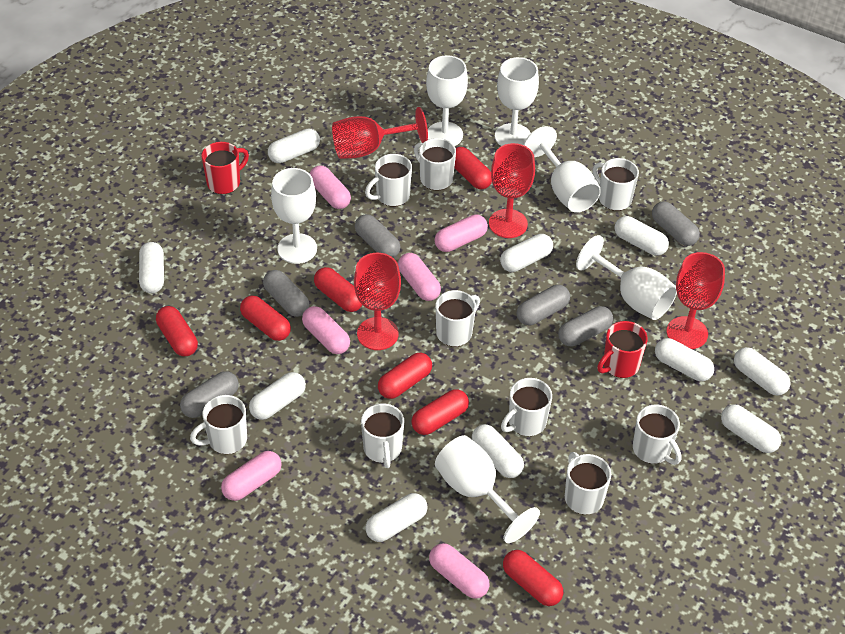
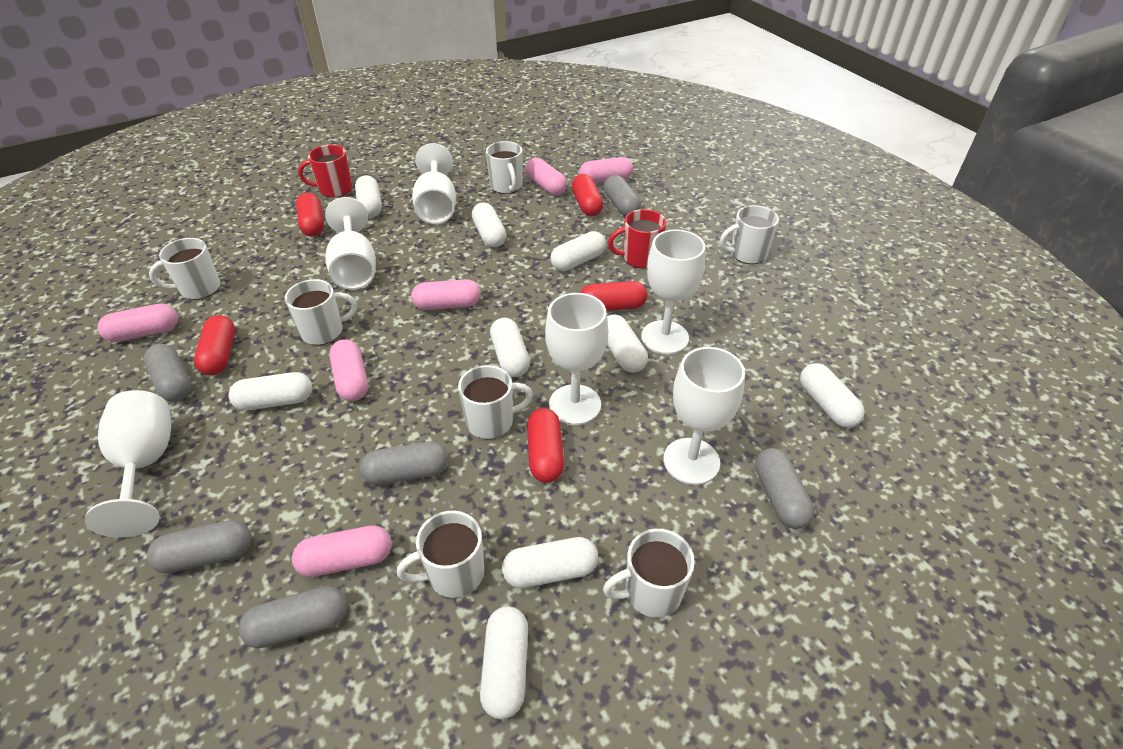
red capsule: [156,306,198,356] [240,295,291,341] [314,267,362,312] [378,353,432,399] [412,389,469,435] [454,147,492,189] [503,550,563,606] = 7 -> [194,315,235,375] [296,193,324,237] [527,408,564,483] [572,174,604,216] [580,281,647,311] = 5
red goblet: [332,107,428,159] [354,253,401,350] [489,143,535,238] [666,252,725,349] = 4 -> none = 0
white capsule: [139,242,164,293] [249,372,306,420] [268,128,320,163] [365,493,428,542] [472,424,524,478] [500,234,553,272] [614,216,669,256] [655,338,714,381] [721,404,781,453] [734,347,791,396] = 10 -> [229,372,312,411] [355,175,382,217] [472,203,506,247] [480,606,528,719] [490,318,530,377] [502,537,598,588] [550,231,606,271] [607,314,648,373] [800,363,865,428] = 9
white mug: [190,395,247,454] [361,403,404,468] [365,154,412,207] [414,138,456,191] [436,290,480,347] [501,378,552,436] [565,452,611,515] [593,158,639,211] [633,405,681,465] = 9 -> [149,238,220,300] [285,279,357,345] [397,511,484,598] [458,365,533,439] [486,141,522,194] [603,529,695,618] [720,205,779,264] = 7

